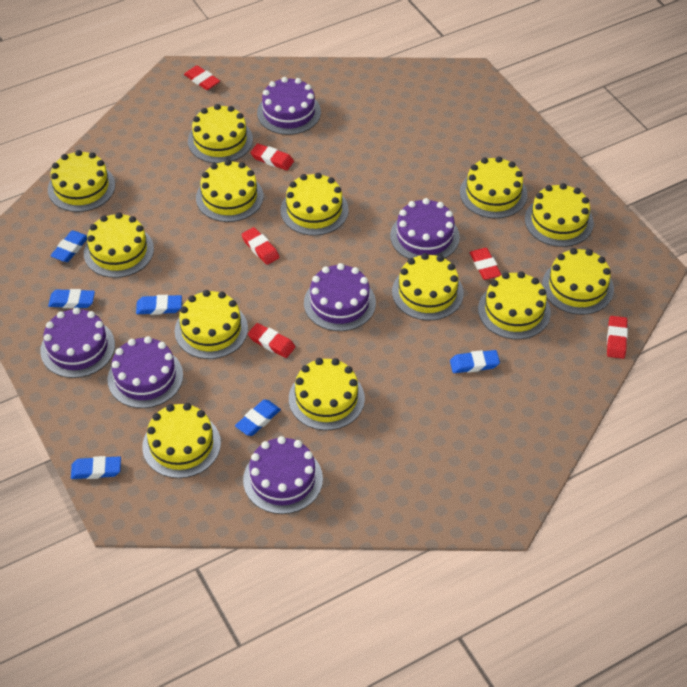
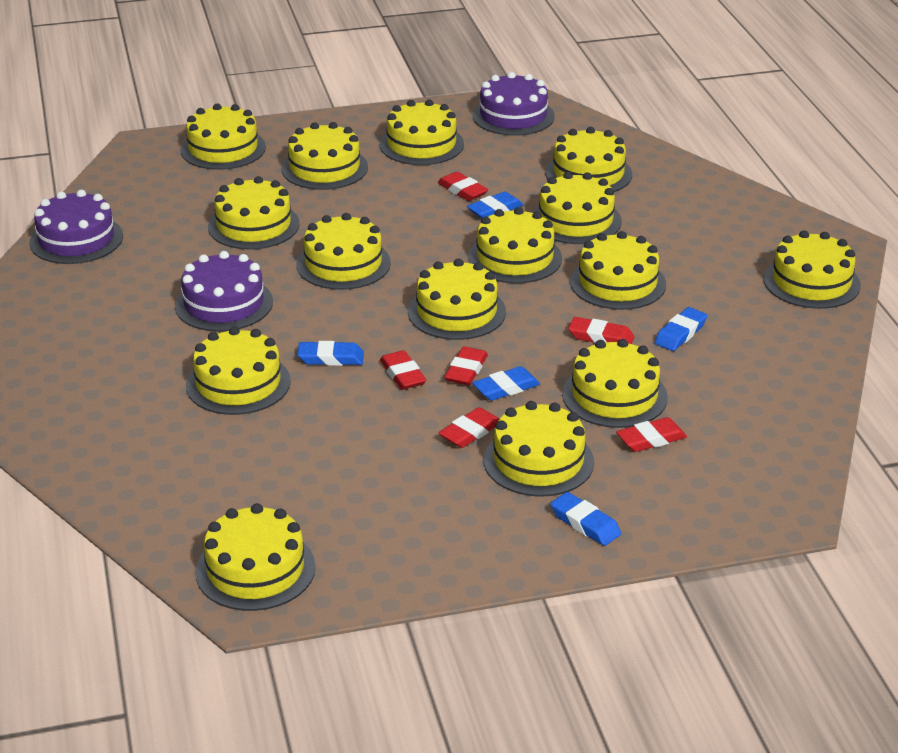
blue eraser: [48,289,95,308] [50,230,87,262] [71,456,121,479] [136,295,182,315] [235,400,281,436] [450,350,500,373] = 6 -> [297,341,364,366] [467,192,523,218] [472,366,540,401] [550,492,621,546] [654,307,707,351] = 5
purple cake: [40,307,115,378] [107,336,183,408] [243,436,323,514] [257,77,321,135] [304,263,376,331] [390,198,460,259] = 6 -> [29,190,123,264] [175,251,273,331] [472,72,555,136] = 3
yellow cake: [48,150,115,212] [84,212,154,278] [142,403,221,478] [175,290,248,359] [188,104,253,163] [196,160,263,222] [280,173,348,236] [289,358,365,430] [392,253,464,320] [460,156,527,218] [478,271,551,339] [525,183,594,247] [542,248,614,315] = 13 -> [180,104,266,170] [186,327,291,415] [195,503,316,611] [208,176,300,250] [281,122,368,190] [296,213,391,290] [379,99,464,165] [408,258,506,340] [468,207,562,283] [484,401,594,496] [532,172,622,244] [545,127,632,192] [562,339,668,428] [570,231,666,310] [763,230,861,309] = 15

